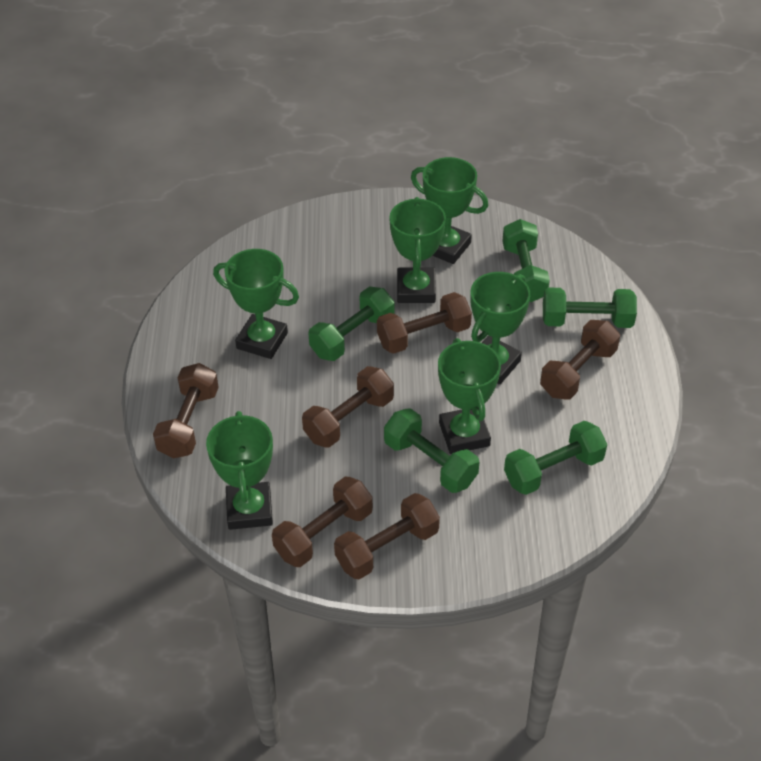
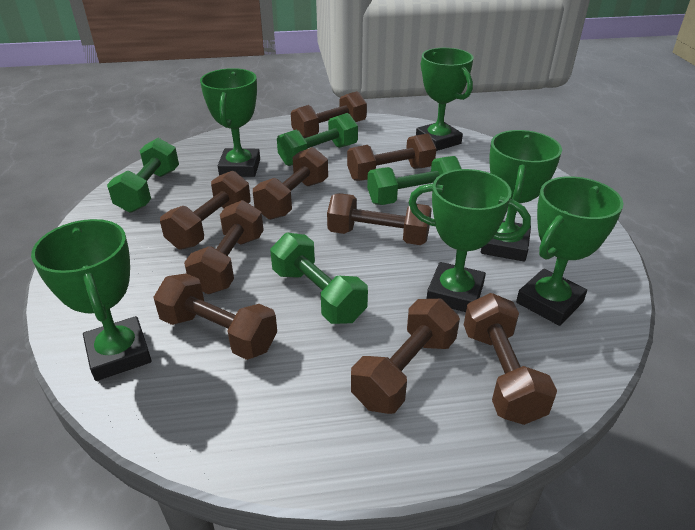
brown dumbbell: [153,363,219,458] [272,477,373,567] [302,366,394,448] [334,493,440,579] [377,292,472,354] [540,320,620,400] = 6 -> [153,273,277,360] [160,171,251,250] [184,200,264,294] [253,147,328,220] [291,91,367,138] [327,193,432,245] [347,133,436,181] [351,299,460,414] [464,293,557,425] = 9
green dumbbell: [308,287,394,361] [384,408,479,493] [502,219,550,302] [504,421,607,495] [543,288,637,328] = 5 -> [107,138,179,213] [270,233,368,324] [277,113,358,166] [367,156,462,205] = 4

